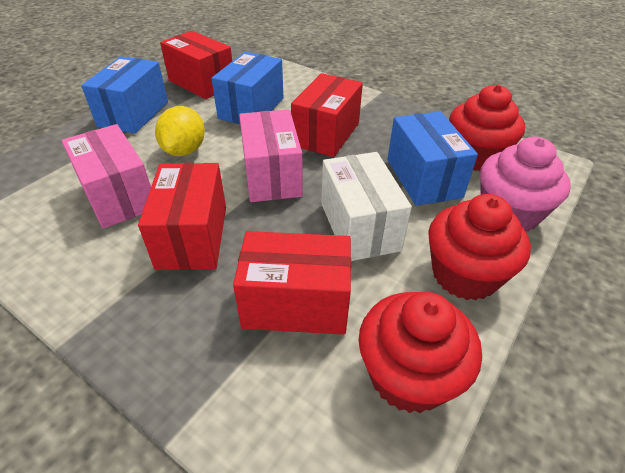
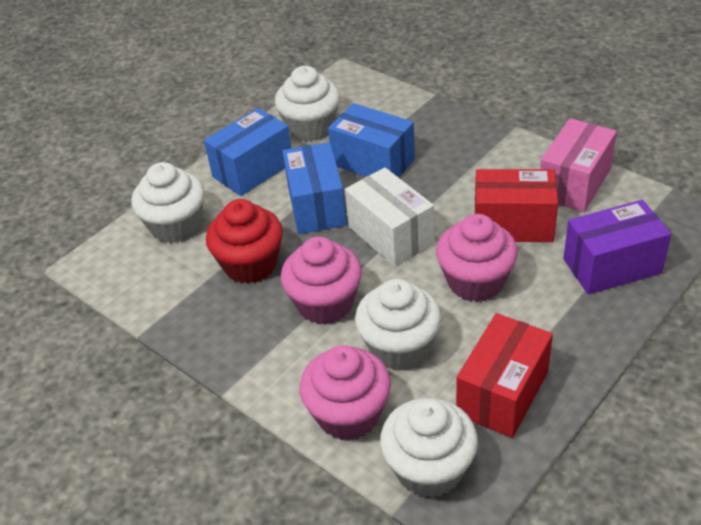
pink box: [62,124,151,229] [239,109,303,202] = 2 -> [540,118,617,212] = 1
pink cupcake: [480,137,571,232] = 1 -> [281,237,362,325] [300,345,391,441] [436,214,518,302] = 3
purple box: none = 0 -> [563,200,671,294] = 1
red box: [138,163,226,270] [160,31,232,99] [233,231,351,334] [291,73,363,157] = 4 -> [456,313,553,438] [475,169,558,242] = 2
red cupcake: [359,292,482,413] [428,194,531,300] [449,85,525,171] = 3 -> [206,199,283,284] = 1
white cupcake: none = 0 -> [131,162,204,243] [275,66,340,141] [355,279,441,370] [380,398,478,498] = 4
yellow lemon: [155,106,205,156] = 1 -> none = 0

